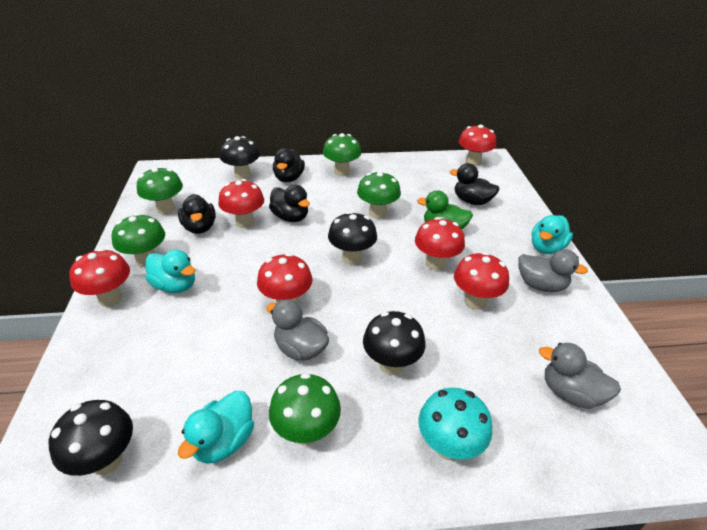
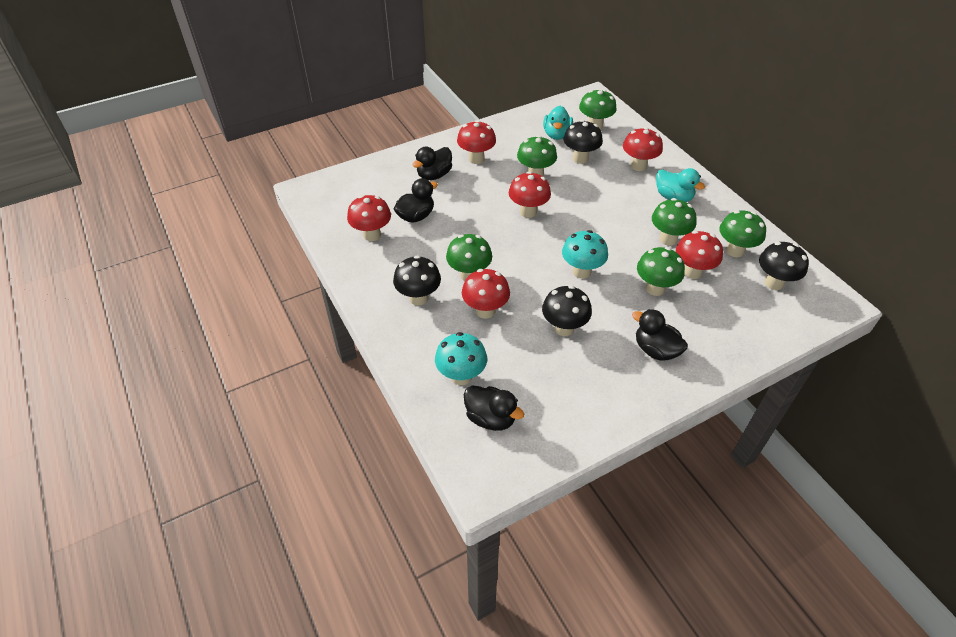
green duck: [417,190,473,229] = 1 -> none = 0
green mushroom: [112,213,165,267] [137,167,183,215] [269,373,341,445] [323,133,361,176] [357,171,401,219] = 5 -> [446,234,492,281] [517,135,557,176] [579,89,617,130] [637,247,685,296] [652,198,697,246] [719,210,766,257] = 6
grey duck: [266,299,329,361] [518,249,588,292] [539,343,621,409] = 3 -> none = 0
turquoise duck: [145,250,195,293] [178,391,254,464] [531,215,573,254] = 3 -> [543,106,573,140] [656,168,705,202] = 2
turquoise mushroom: [419,388,492,460] = 1 -> [435,332,487,385] [562,230,608,279] = 2

